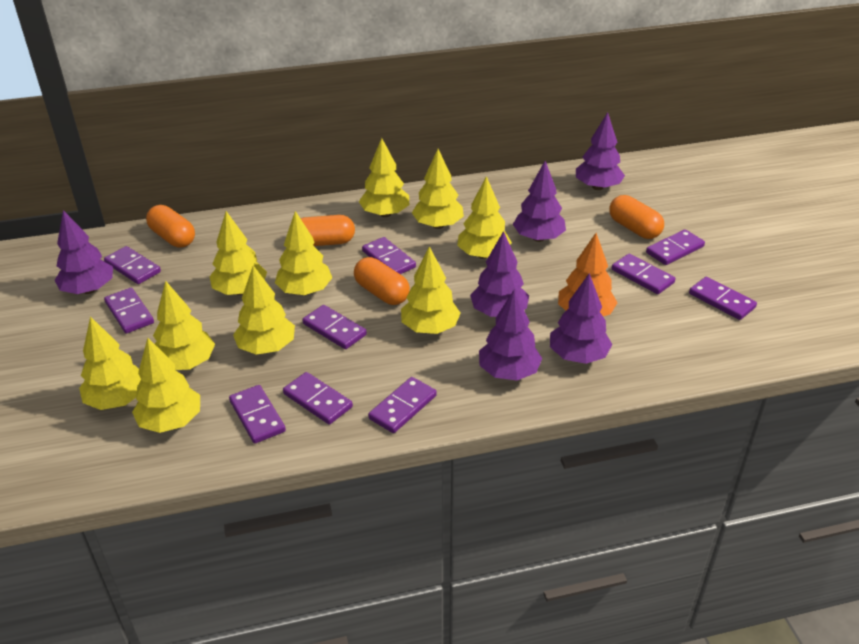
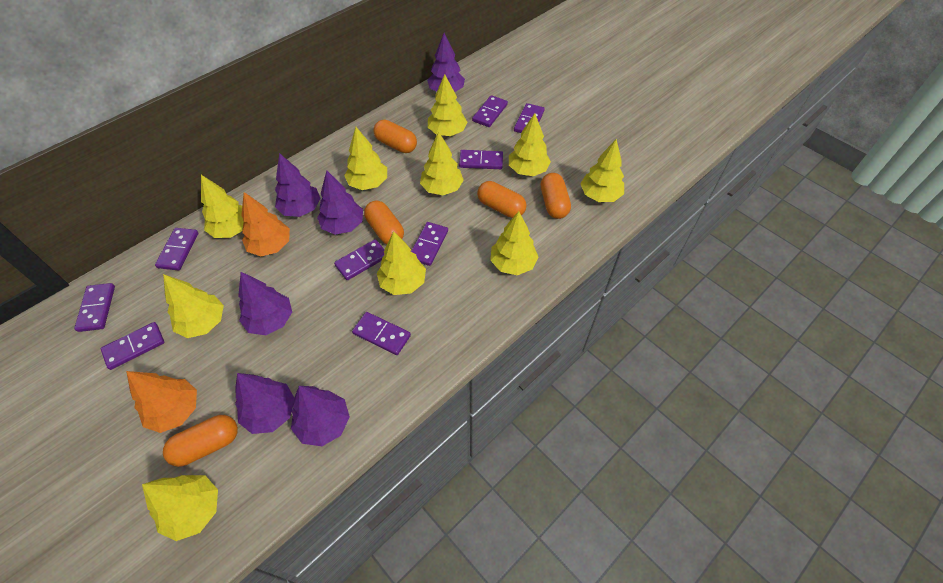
orange capsule: [146,205,195,247] [300,215,355,246] [354,257,410,305] [609,195,664,239] = 4 -> [163,415,238,467] [364,200,404,244] [373,120,417,153] [477,181,526,218] [541,173,571,219] = 5
orange tree: [558,233,618,316] = 1 -> [126,371,197,433] [241,192,290,256] = 2
purple domino: [104,246,161,284] [104,288,154,333] [229,385,286,444] [283,372,353,424] [303,305,367,349] [362,237,416,274] [368,377,437,433] [612,254,675,294] [646,229,705,265] [689,277,757,320] = 10 -> [74,283,115,332] [101,322,165,370] [155,228,199,270] [334,239,385,280] [352,312,411,355] [411,222,448,266] [459,150,503,169] [472,95,508,127] [514,103,545,133] = 9

